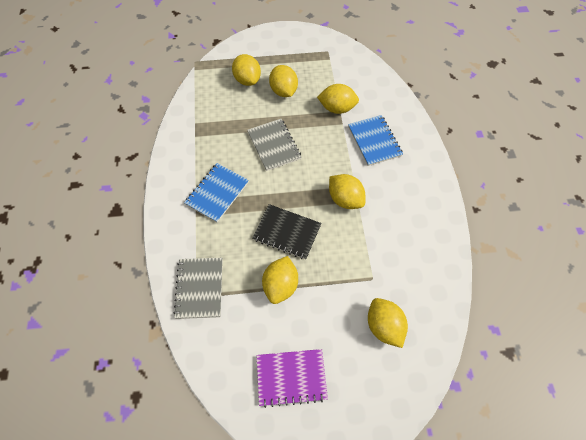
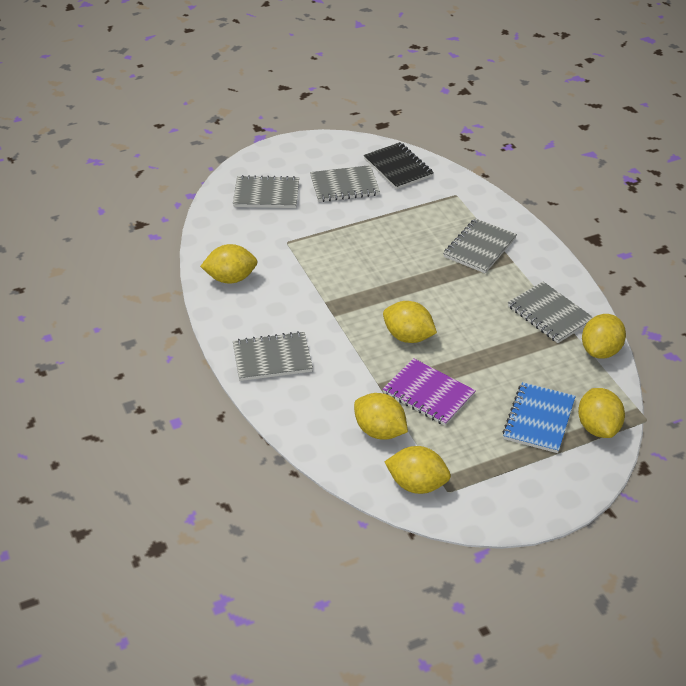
blue notebook: [184,163,249,223] [348,115,403,166] = 2 -> [502,382,576,453] = 1
grey notebook: [173,258,222,319] [247,119,301,171] = 2 -> [233,175,299,208] [233,331,313,381] [310,165,380,202] [443,218,517,273] [508,282,593,343] = 5

